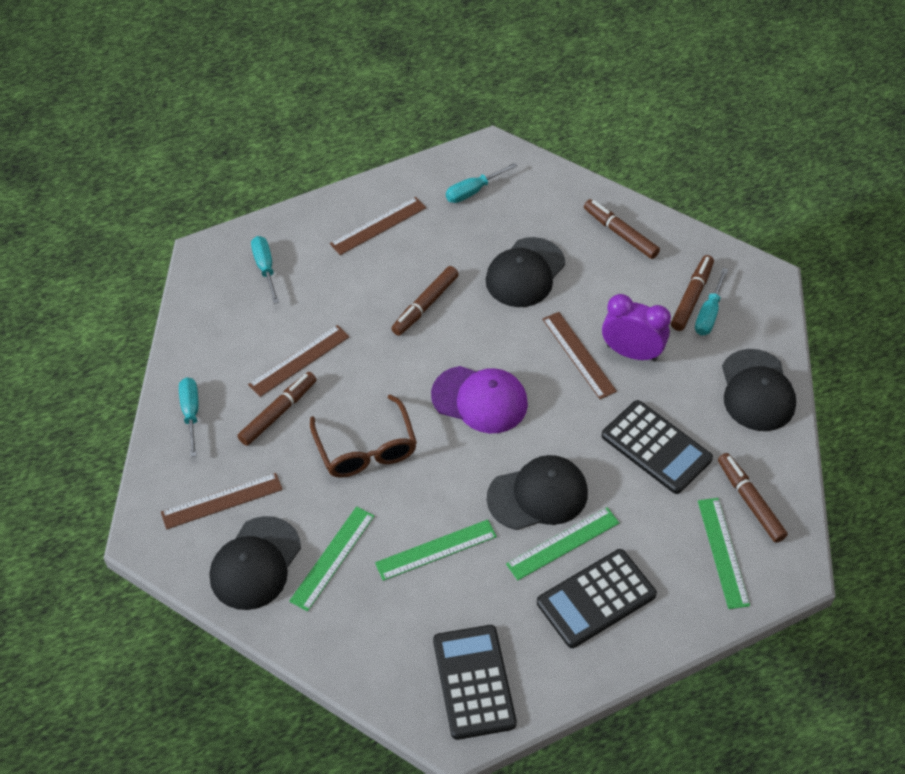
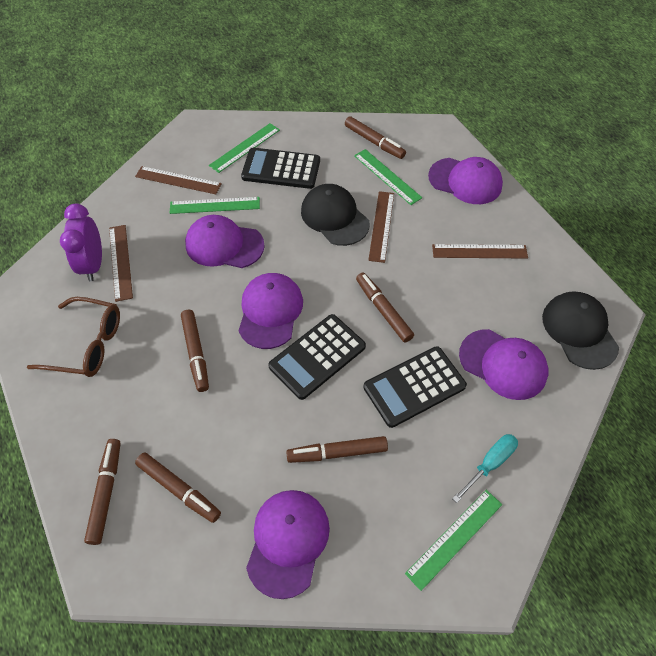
black cap: [210,516,301,610] [486,237,565,307] [487,455,588,530] [722,349,796,431] = 4 -> [301,184,370,246] [542,291,619,370] = 2
brown marker: [237,372,317,446] [391,266,459,336] [584,199,660,259] [671,255,714,331] [718,453,788,543] = 5 -> [84,439,121,545] [135,452,221,523] [181,310,209,392] [286,436,388,463] [345,116,406,159] [356,273,414,342] = 6
purple cap: [431,366,528,434] = 1 -> [185,215,265,268] [239,273,303,349] [246,490,330,599] [428,157,503,204] [459,329,548,400] = 5
turquoise screwdriver: [179,377,199,457] [251,236,279,304] [446,163,517,203] [695,268,728,335] = 4 -> [452,434,518,503] = 1

